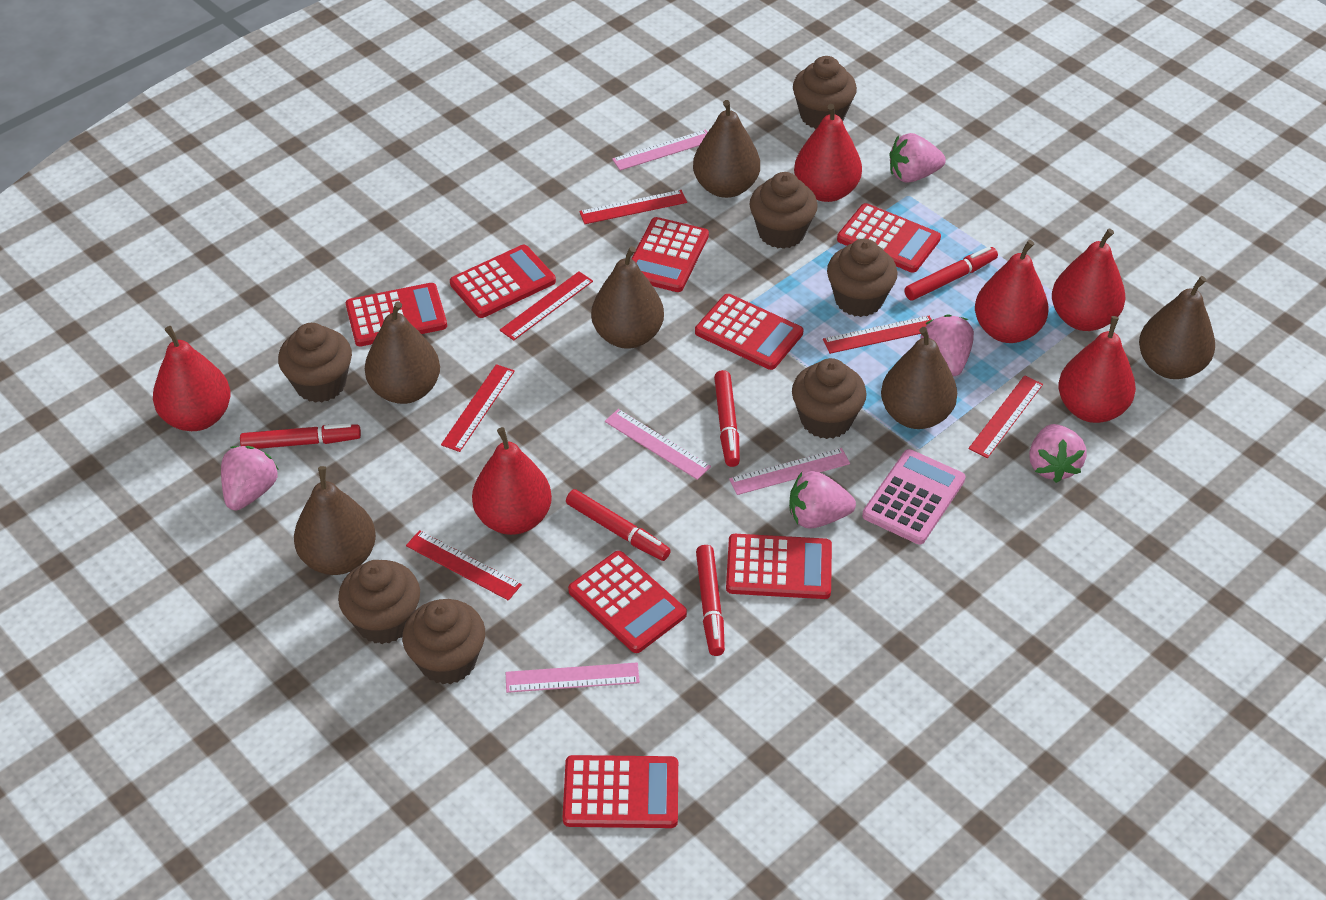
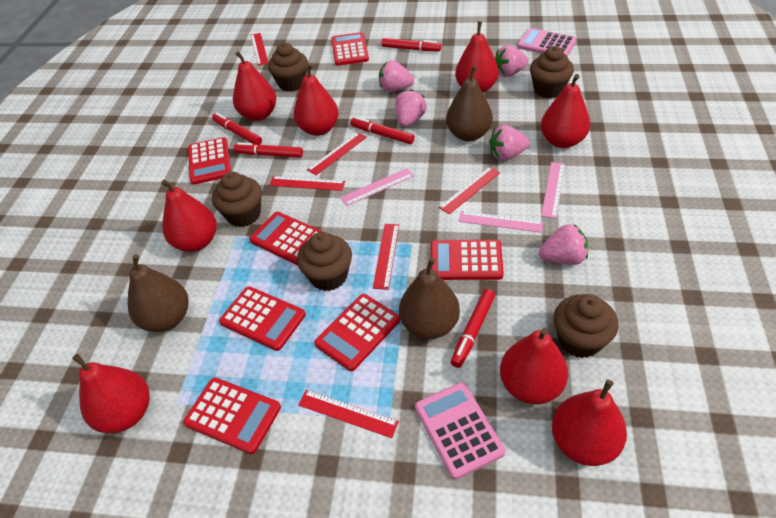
brown cupcake: [278,323,352,403] [338,560,420,644] [402,599,485,685] [750,172,818,249] [792,358,867,439] [793,56,857,129] [827,239,898,317] = 7 -> [212,172,262,227] [268,43,308,92] [297,232,352,291] [530,46,574,98] [553,294,618,358] = 5
brown pear: [294,466,376,575] [365,302,440,404] [591,246,664,349] [693,100,760,198] [881,327,957,429] [1139,276,1215,379] = 6 -> [128,254,189,332] [399,258,460,339] [446,66,493,141] = 3
pink calculator: [862,449,965,544] = 1 -> [415,382,505,480] [517,28,577,56] = 2
pink ruler: [506,663,640,693] [605,409,711,480] [612,130,708,171] [729,448,850,495] = 4 -> [340,168,414,206] [459,211,543,233] [541,162,565,219] = 3
red calculator: [346,283,447,346] [450,245,556,318] [563,755,678,828] [568,551,687,653] [631,217,709,292] [695,294,803,370] [726,534,832,599] [837,203,941,273] = 8 -> [183,378,281,454] [188,137,231,185] [219,286,306,351] [249,212,323,265] [314,294,400,371] [331,32,369,66] [431,240,504,280] = 7
red pear: [153,326,231,431] [472,427,552,535] [794,104,862,202] [975,240,1049,343] [1052,228,1126,331] [1058,316,1136,423] = 6 -> [72,354,150,433] [161,180,217,252] [233,51,276,121] [294,64,339,136] [455,21,499,93] [500,328,568,404] [541,74,590,148] [552,380,627,466] = 8

